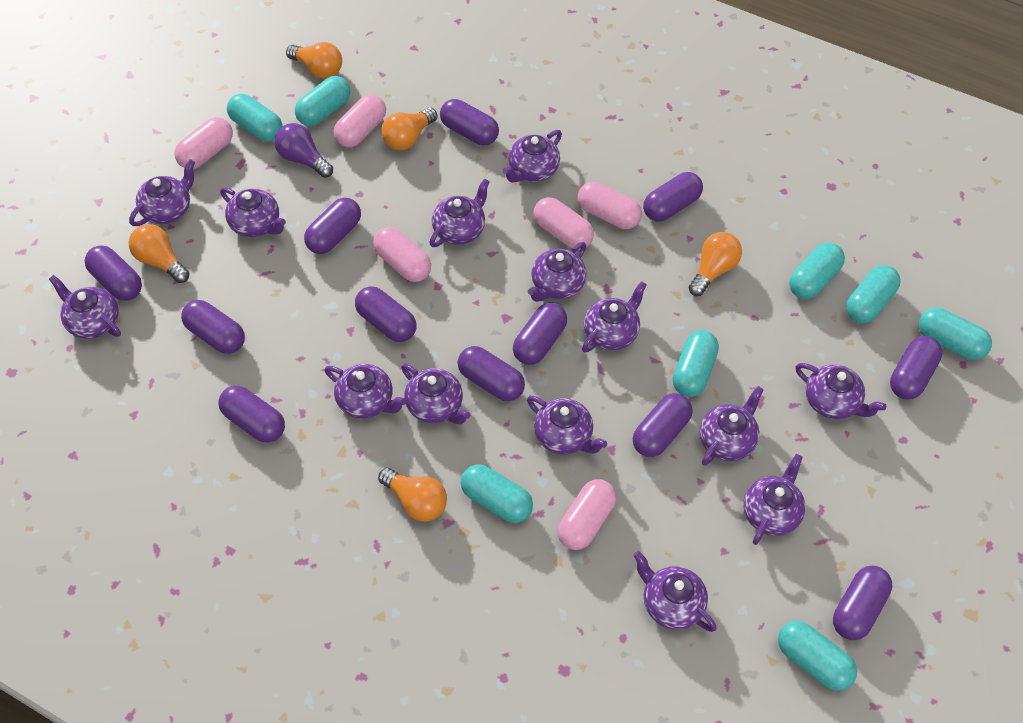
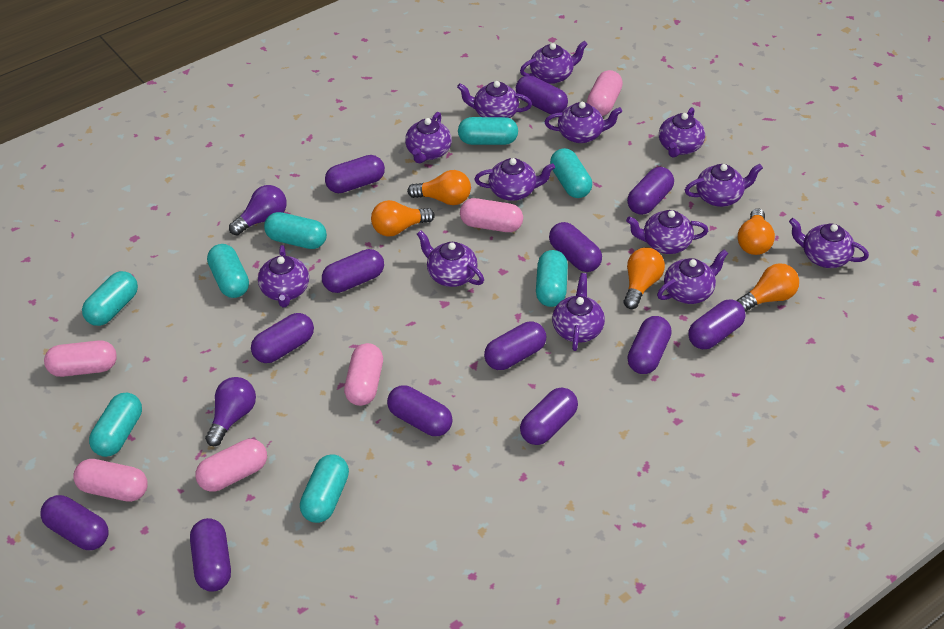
purple capsule: [85,245,142,301] [181,300,245,354] [219,386,285,443] [304,197,361,254] [355,286,417,342] [440,99,499,145] [458,346,525,401] [513,303,567,365] [633,393,693,457] [643,172,703,222] [833,566,892,640] [890,336,942,399] = 12 -> [40,495,108,550] [190,518,231,592] [251,313,314,363] [322,249,384,293] [325,155,385,193] [387,386,453,436] [484,322,546,370] [516,75,568,114] [520,387,578,445] [549,222,602,272] [627,167,674,215] [627,316,672,374] [688,299,745,349] = 13
purple light bulb: [274,123,333,178] = 1 -> [205,377,256,446] [229,185,287,236] = 2
purple teapot: [49,275,121,339] [129,159,195,226] [220,187,286,237] [324,364,406,418] [401,364,470,424] [429,179,490,247] [503,130,562,182] [527,396,607,454] [528,242,587,302] [582,281,647,353] [633,551,717,632] [699,386,764,466] [743,454,806,545] [796,363,887,419] = 14 -> [258,245,309,307] [405,112,452,163] [417,231,484,287] [457,81,532,118] [475,158,555,201] [520,41,588,84] [545,102,622,143] [552,273,605,351] [626,210,708,254] [657,249,728,304] [659,107,705,158] [685,164,763,207] [789,218,869,268] = 13

